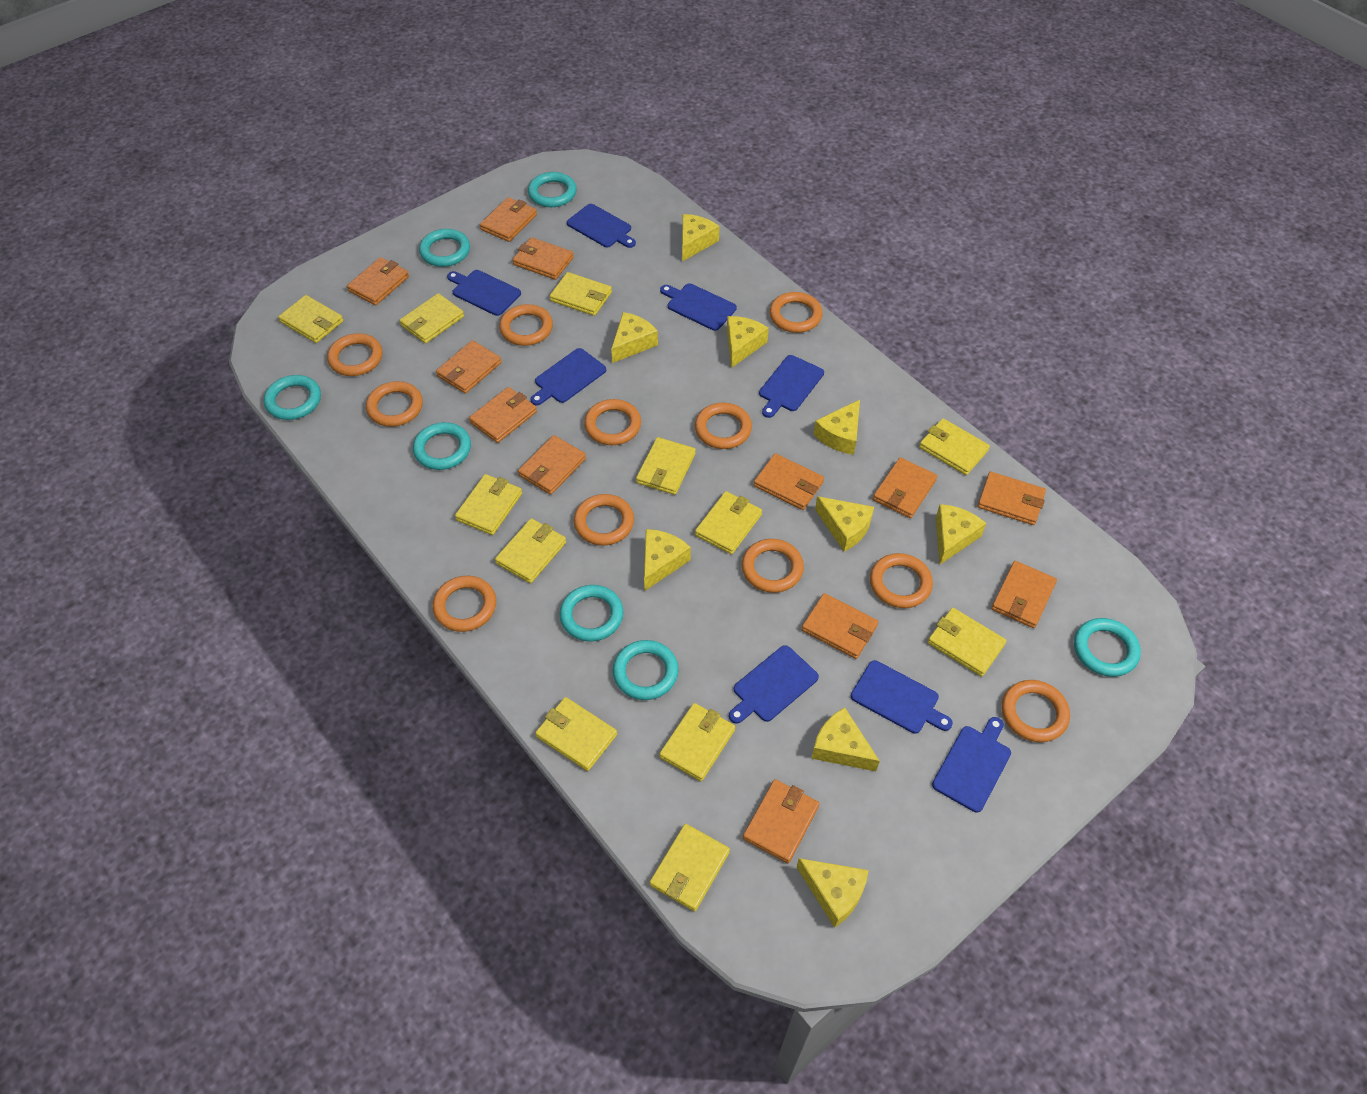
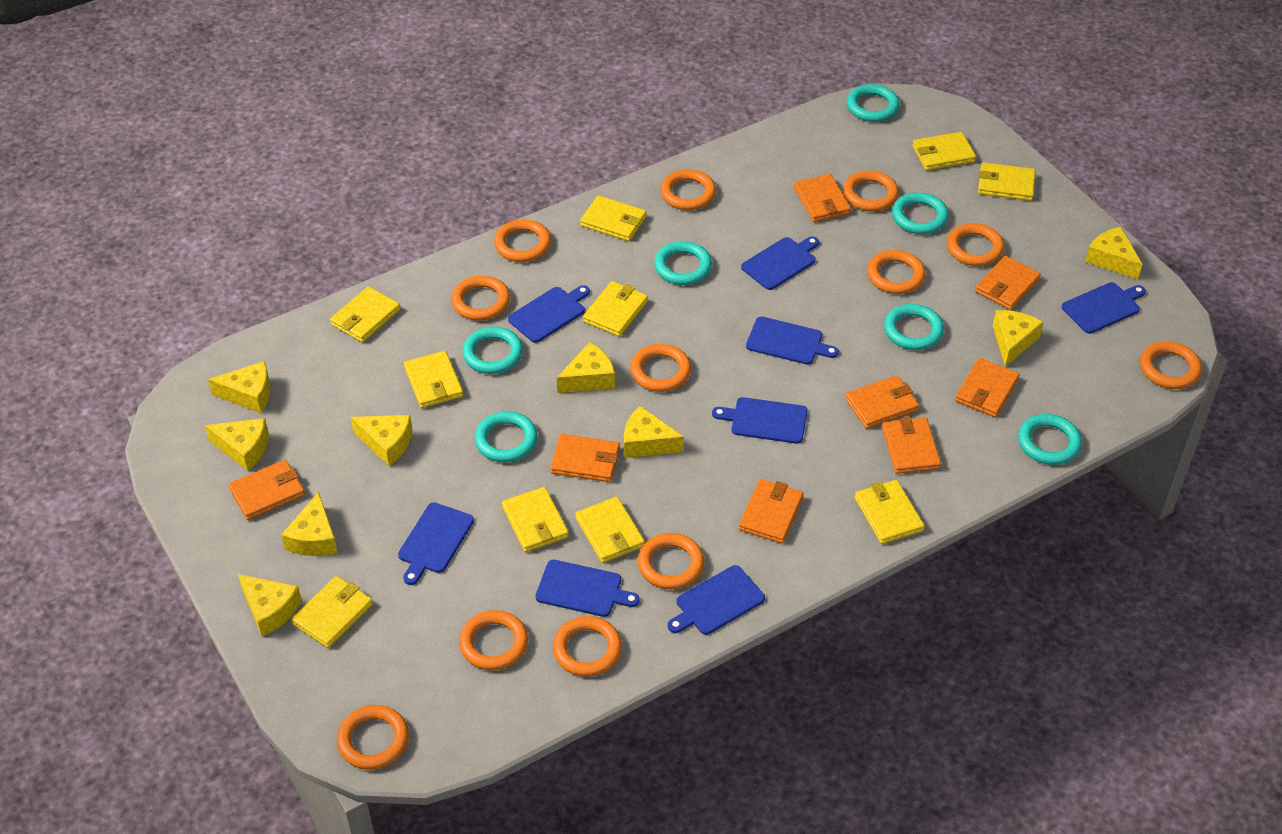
orange ring: [327,333,383,376] [366,381,423,427] [432,576,496,632] [499,304,553,346] [574,494,634,546] [584,399,641,445] [695,403,752,449] [742,539,804,593] [769,292,823,333] [870,553,933,608] [1002,680,1070,742] = 11 -> [337,705,409,770] [451,276,510,321] [459,610,528,670] [494,219,551,262] [553,616,622,677] [630,344,691,392] [638,533,704,589] [661,169,716,210] [843,170,899,211] [867,250,926,294] [947,223,1004,266] [1140,341,1202,389] = 12
orange wallet: [347,257,409,305] [436,340,502,394] [469,387,537,443] [480,197,537,242] [513,237,574,280] [518,435,586,495] [743,779,820,863] [754,453,824,510] [802,593,878,659] [873,457,937,518] [978,472,1046,525] [991,561,1057,628] = 12 -> [228,460,305,520] [550,434,620,482] [739,479,804,544] [794,174,851,222] [845,375,919,429] [882,416,941,474] [955,358,1020,417] [975,256,1041,310] = 8
yellow wallet: [278,295,343,343] [399,293,464,344] [455,474,522,535] [495,518,566,583] [535,697,617,771] [550,272,612,316] [636,437,696,495] [650,824,730,911] [659,703,735,781] [695,491,762,554] [919,418,990,475] [928,608,1007,676] = 12 -> [292,576,373,648] [330,286,400,343] [404,351,463,408] [502,487,569,552] [575,497,645,563] [580,195,646,241] [583,281,648,337] [855,480,924,544] [912,132,976,171] [978,162,1035,201] = 10

